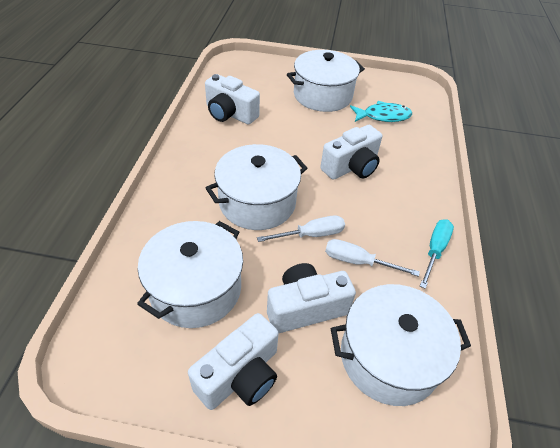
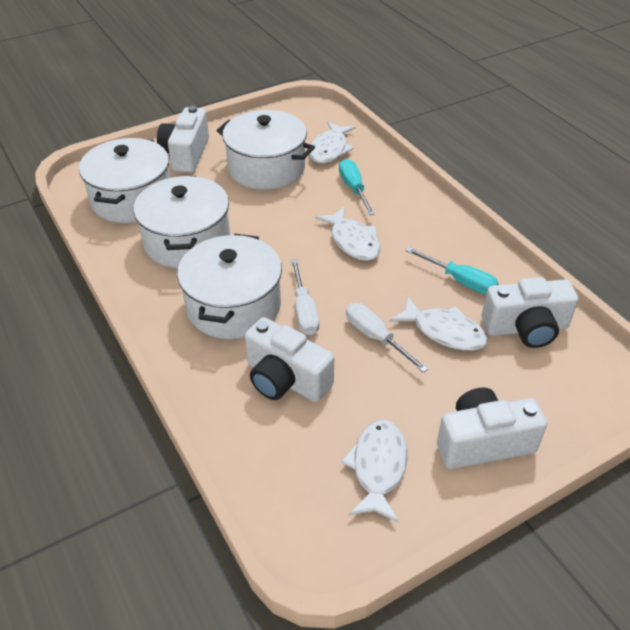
turquoise fish: [350,101,412,122] = 1 -> none = 0
turquoise screwdriver: [420,219,454,289] = 1 -> [339,159,375,215] [406,247,499,294] = 2
white fish: none = 0 -> [309,121,356,164] [315,206,380,261] [341,420,407,522] [390,297,488,351] = 4

